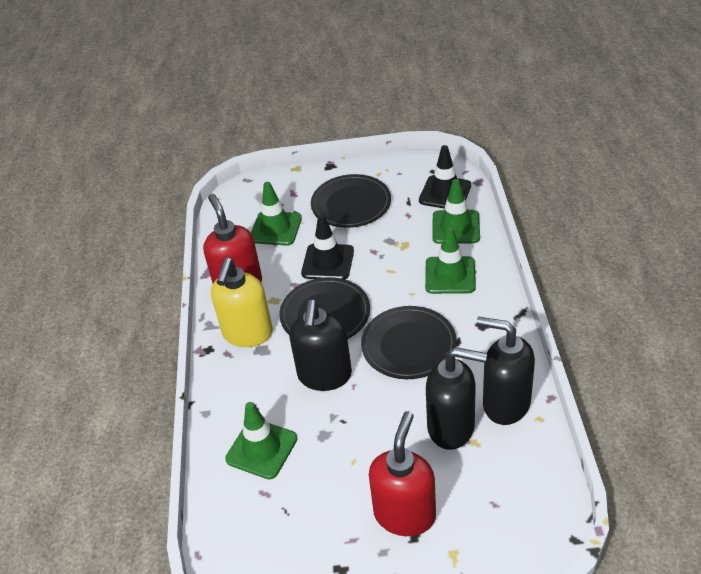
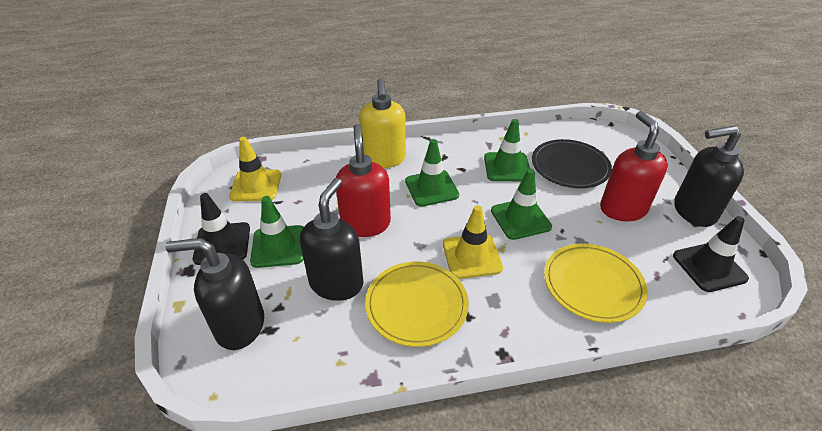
black plate: [279,277,370,339] [311,174,391,228] [361,306,457,379] = 3 -> [532,139,612,188] = 1
yellow plate: none = 0 -> [365,262,469,347] [544,243,648,323] = 2
yellow traffic cone: none = 0 -> [229,137,281,201] [443,205,503,279] = 2

